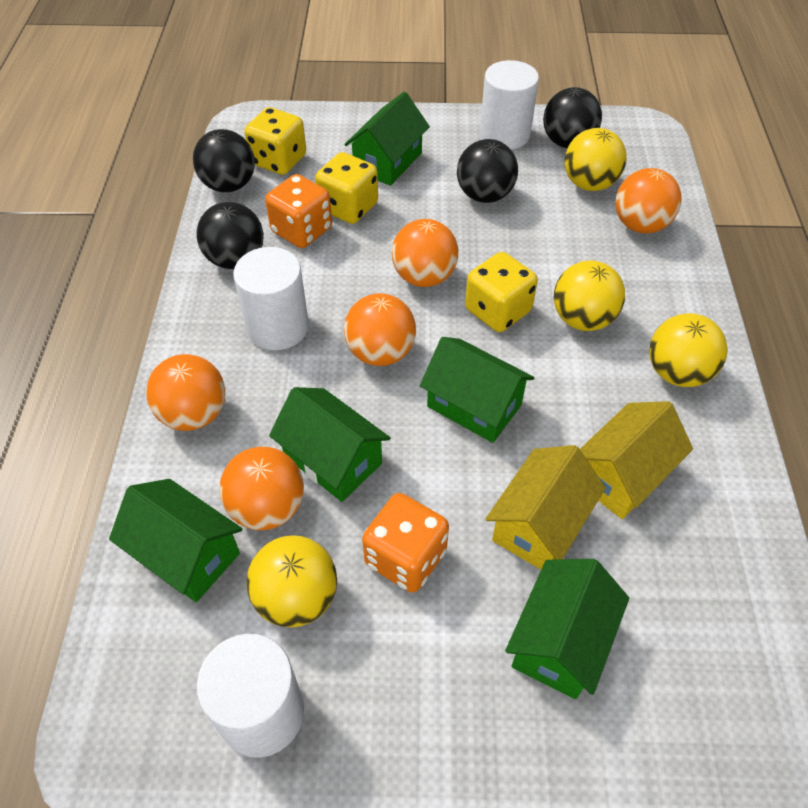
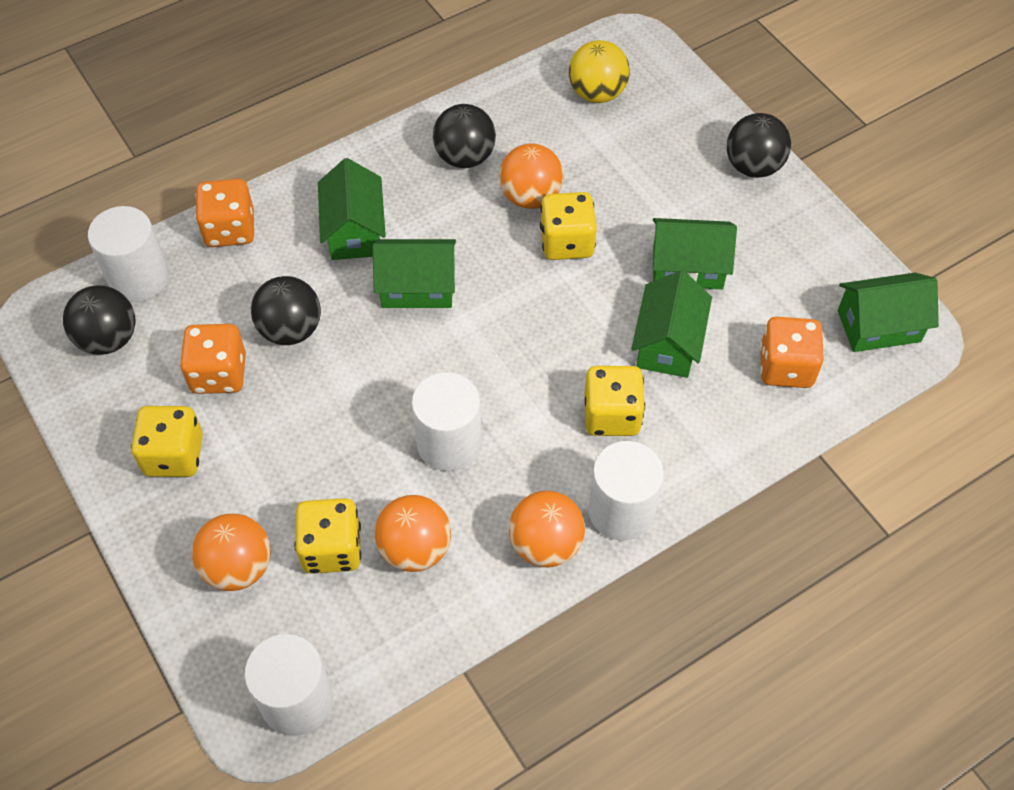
orange ball: [146,354,225,431] [219,447,304,530] [344,293,416,366] [392,219,458,287] [615,168,682,233] = 5 -> [192,514,271,591] [375,495,451,572] [499,143,564,209] [509,491,585,567] = 4
orange dice: [265,174,332,248] [362,493,449,593] = 2 -> [180,324,246,394] [195,179,254,247] [760,317,824,388] = 3
white cylinder: [197,634,304,758] [233,247,309,350] [480,60,539,150] = 3 -> [88,206,169,302] [244,634,333,736] [412,372,482,471] [588,441,664,541] = 4
yellow ball: [246,535,337,627] [554,261,625,331] [564,128,627,191] [649,313,728,387] = 4 -> [569,40,630,103] = 1
yellow dice: [244,107,306,175] [315,152,378,224] [465,252,538,332] = 3 -> [131,406,203,477] [294,498,361,574] [540,192,597,260] [584,366,645,436] = 4
yellow house: [486,445,606,570] [580,401,693,519] = 2 -> none = 0

